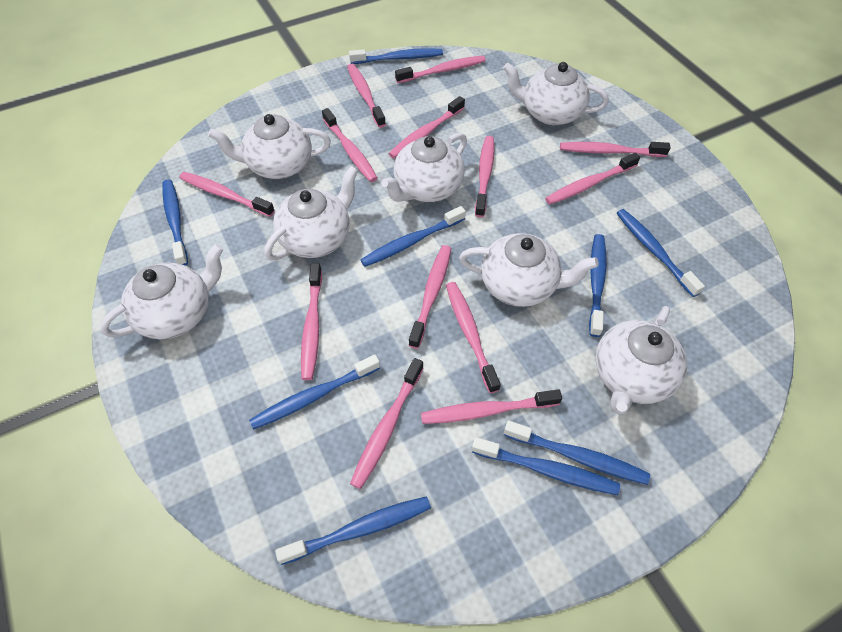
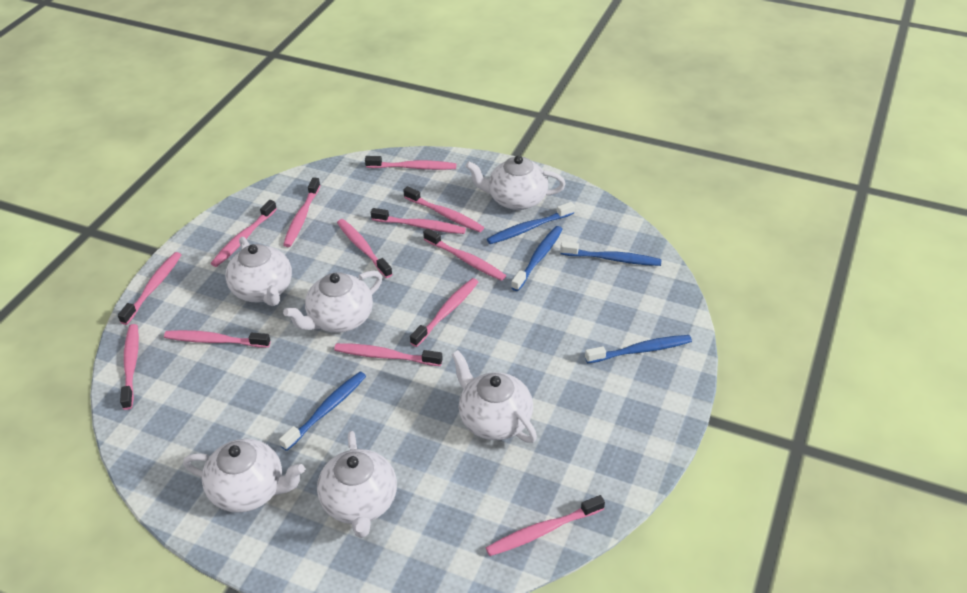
blue toothbrush: [163,180,188,266] [249,354,380,430] [275,496,431,565] [349,48,443,64] [361,206,466,267] [472,437,620,495] [504,420,650,485] [589,234,606,337] [617,209,705,297] = 9 -> [279,372,366,451] [487,202,575,244] [511,226,563,291] [560,242,662,266] [585,335,692,363] = 5
white teapot: [100,244,224,339] [208,114,331,179] [264,166,358,260] [381,133,467,202] [459,233,599,307] [503,62,609,125] [595,306,687,414] = 7 -> [183,439,305,513] [225,236,292,306] [283,271,382,333] [317,431,397,538] [451,350,537,443] [465,155,566,210] = 6

